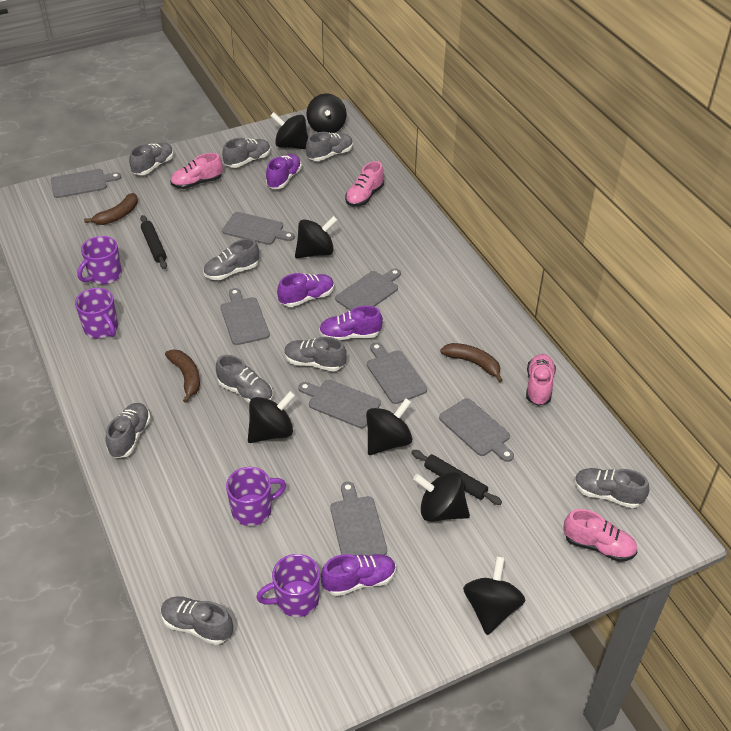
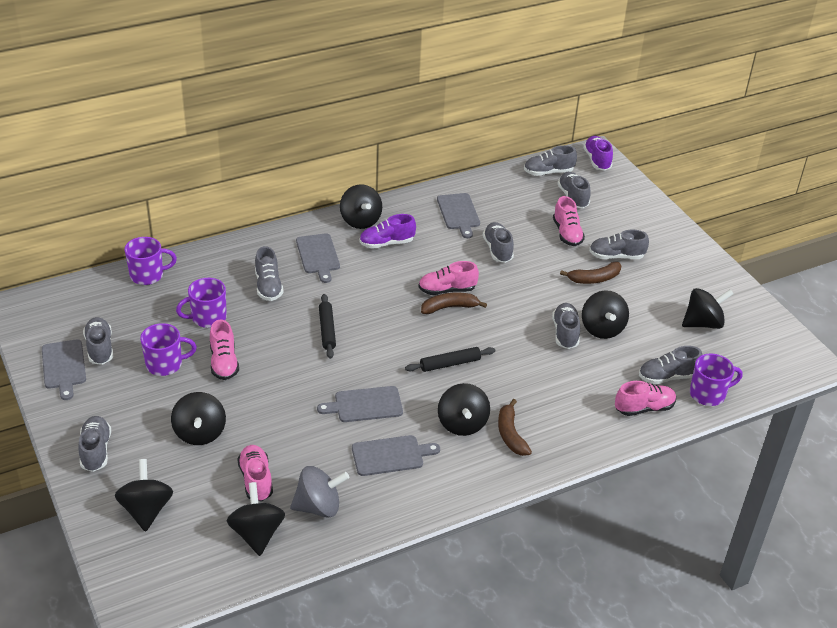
grey cutting board: [51,169,121,198] [221,288,270,345] [222,212,295,245] [298,380,381,428] [330,482,387,556] [335,268,401,311] [367,342,427,404] [439,398,514,462] = 8 -> [42,339,86,400] [296,233,340,283] [317,386,403,422] [352,435,440,476] [437,193,480,238] = 5
grey spinning top: none = 0 -> [290,466,349,518] = 1
pink shoe: [170,153,223,189] [345,161,384,206] [526,354,556,406] [563,509,637,562] = 4 -> [210,320,239,380] [237,445,273,502] [418,261,479,295] [553,196,585,246] [615,381,676,416] = 5
purple shoe: [266,154,302,189] [277,273,334,307] [319,306,383,340] [321,554,396,596] = 4 -> [359,214,416,249] [583,136,613,171] = 2

